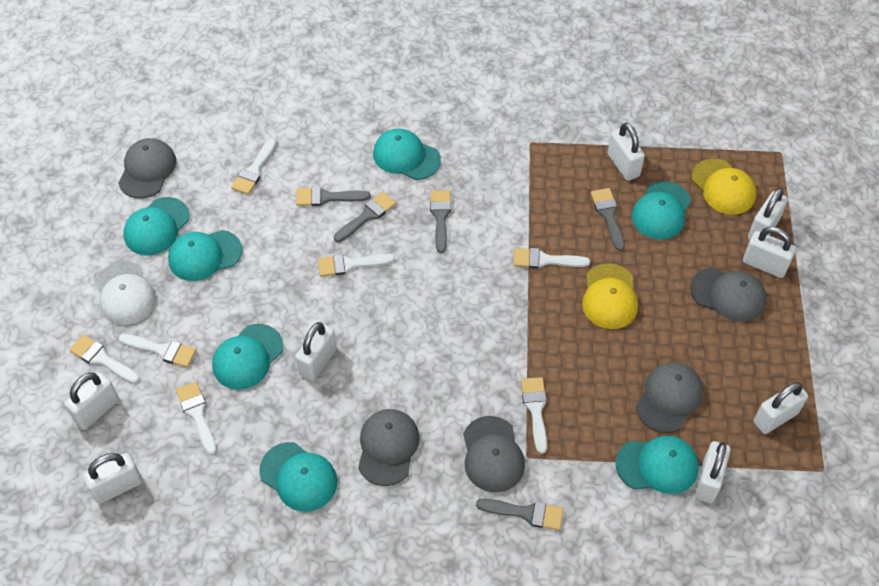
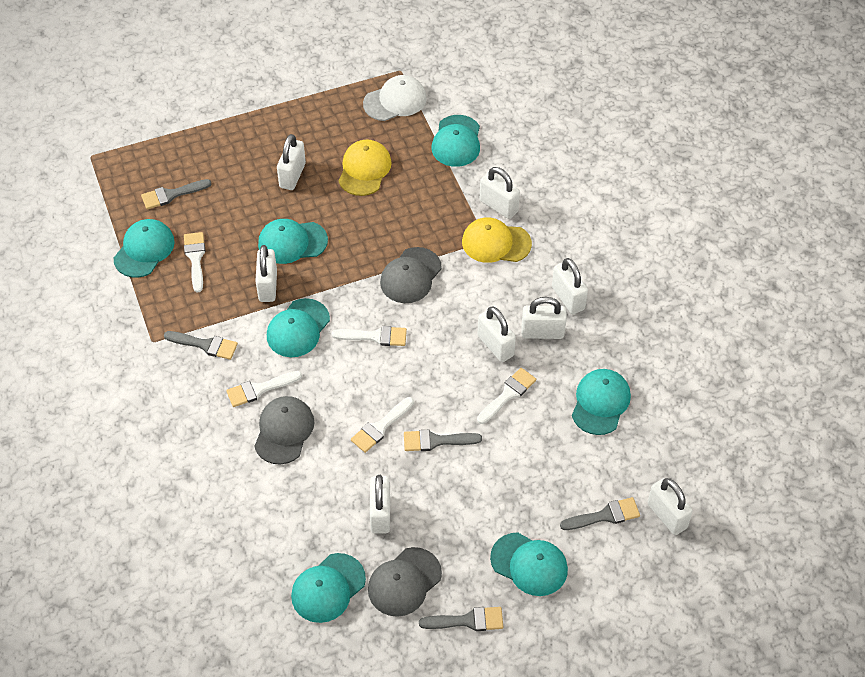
grey cap: [118,138,176,199] [358,409,420,486] [463,416,525,492] [636,362,703,433] [690,268,766,322] = 5 -> [254,396,314,464] [368,547,442,617] [380,247,442,303] = 3
white brush: [69,334,140,384] [119,334,196,368] [176,381,217,455] [231,138,276,195] [318,254,395,277] [513,248,590,269] [521,377,547,454] = 7 -> [184,232,205,292] [226,371,302,407] [332,326,407,346] [351,397,414,453] [477,368,536,424] = 5

